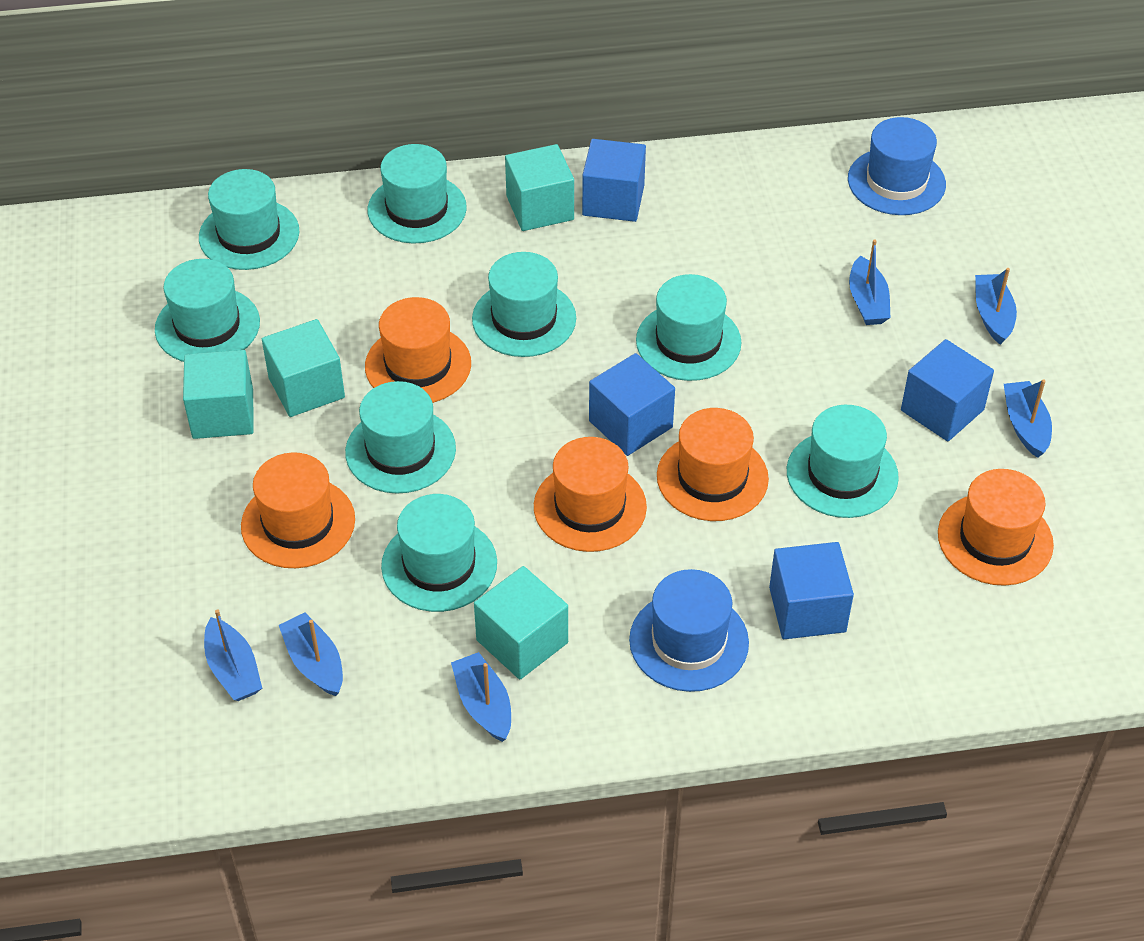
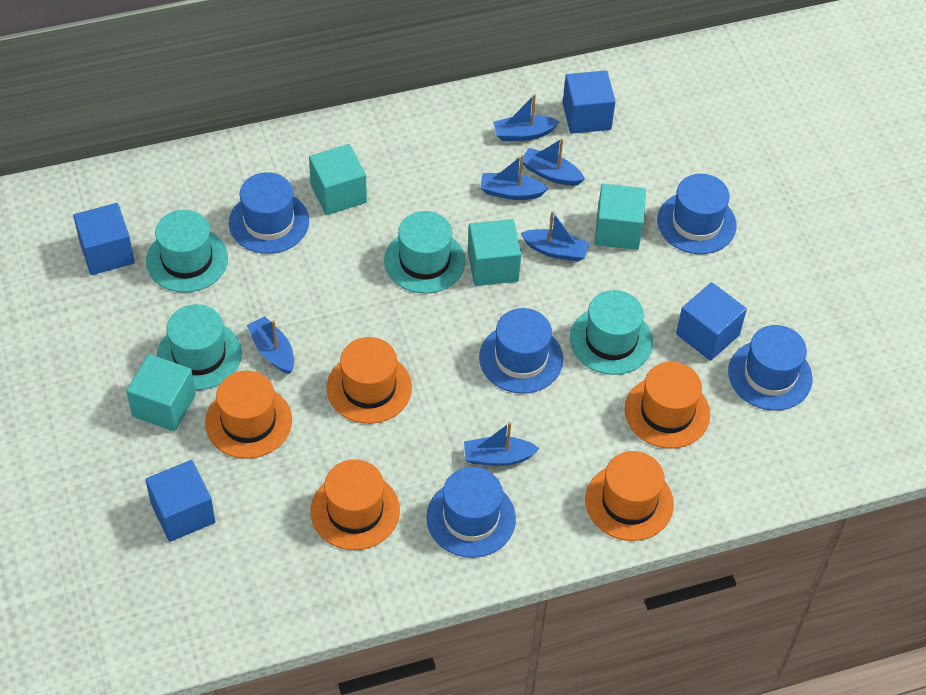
blue hat: [629,569,749,692] [848,117,946,215] = 2 -> [229,172,309,254] [426,467,516,558] [479,308,563,394] [657,174,737,254] [728,325,813,411] = 5
turquoise hat: [155,259,260,362] [199,169,299,270] [345,381,456,493] [368,144,467,244] [381,494,497,612] [472,252,576,357] [636,274,741,381] [787,405,899,518] = 8 -> [146,210,228,293] [157,304,242,390] [384,211,465,294] [570,290,653,375] = 4

